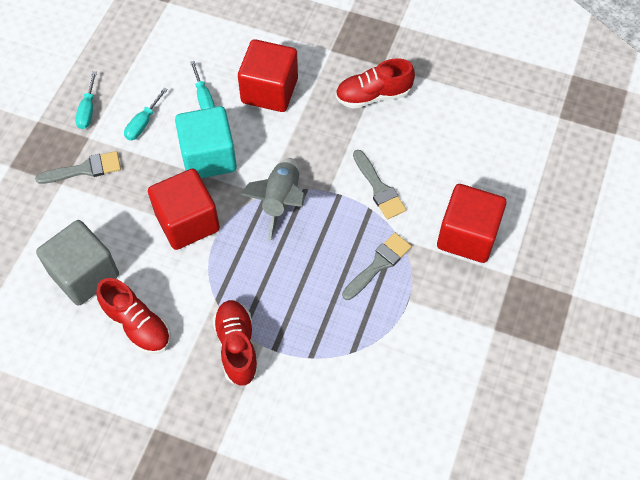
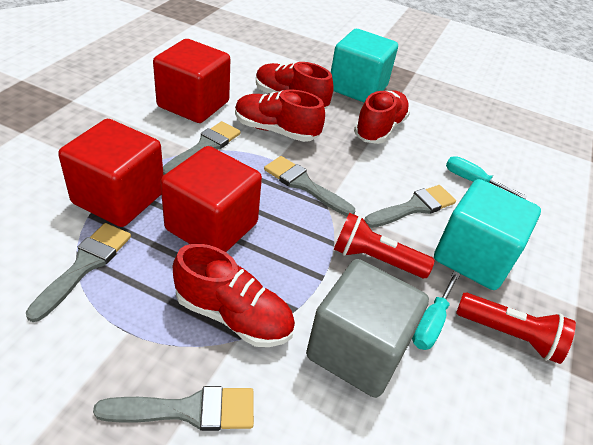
grey brush: [35,151,121,184] [342,233,412,300] [353,150,406,220] = 3 -> [26,223,131,322] [93,386,254,431] [163,121,241,175] [264,156,355,217] [364,185,456,228] = 5
grey rocket: [240,158,305,241] = 1 -> none = 0
red flashlight: none = 0 -> [334,213,435,278] [456,293,576,364] = 2
red shoe: [96,278,171,354] [213,300,259,386] [335,58,415,109] = 3 -> [173,244,295,347] [235,90,325,142] [256,62,334,109] [354,91,410,144] = 4
turquoise cube: [175,106,237,178] = 1 -> [331,29,398,102] [434,179,541,290] = 2
turquoise screwdriver: [75,71,97,129] [124,87,168,141] [190,61,215,110] = 3 -> [412,271,460,350] [446,156,527,199] = 2

